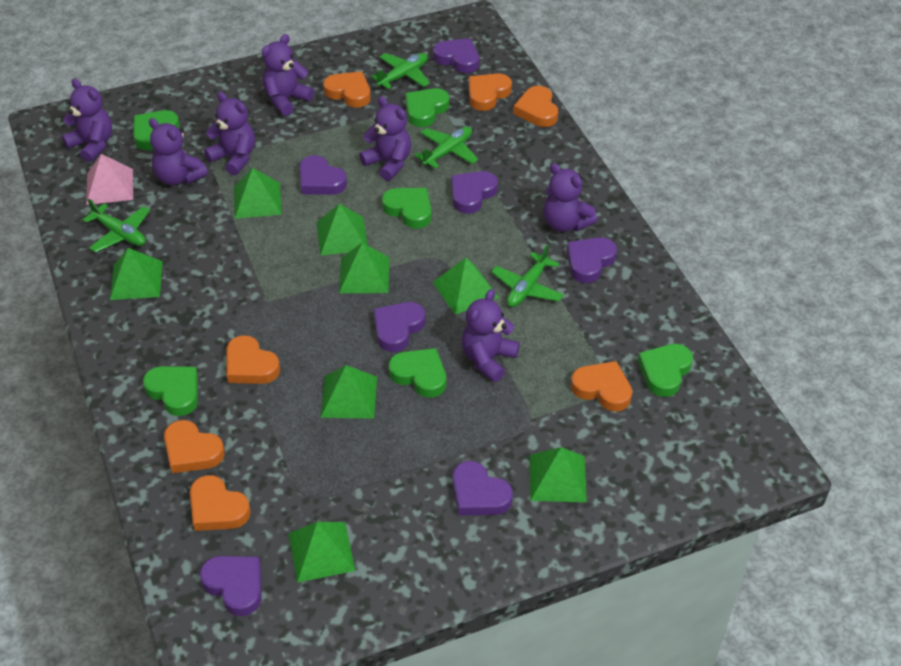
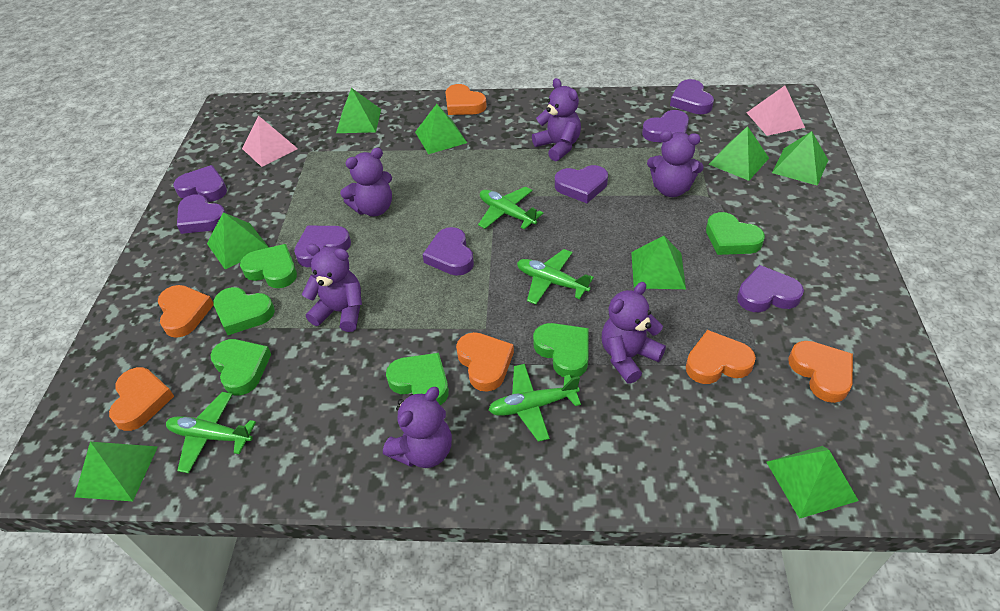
orange heart: [164,420,225,473] [190,475,251,531] [227,335,280,384] [323,71,371,108] [469,73,512,111] [513,86,558,127] [571,361,632,412] = 7 -> [109,367,174,431] [158,285,214,338] [445,84,487,115] [456,332,514,392] [686,330,756,384] [788,341,853,403] = 6
pink pyramid: [86,154,133,205] = 1 -> [242,116,298,167] [747,86,805,136] = 2
purple heart: [200,556,262,616] [299,155,347,195] [374,302,425,352] [433,38,479,73] [451,171,498,214] [453,461,513,515] [567,237,617,283] = 7 -> [173,165,227,202] [177,194,226,234] [294,226,351,267] [422,227,474,276] [555,165,608,203] [642,110,689,143] [670,79,714,114] [737,265,804,312] = 8
purple teddy bear: [62,79,112,162] [149,118,208,185] [204,92,255,176] [262,34,314,116] [359,96,411,181] [462,289,520,382] [543,163,597,232] = 7 -> [302,244,362,332] [340,148,392,216] [383,387,452,468] [532,78,581,162] [602,282,666,384] [647,131,704,197] = 6

